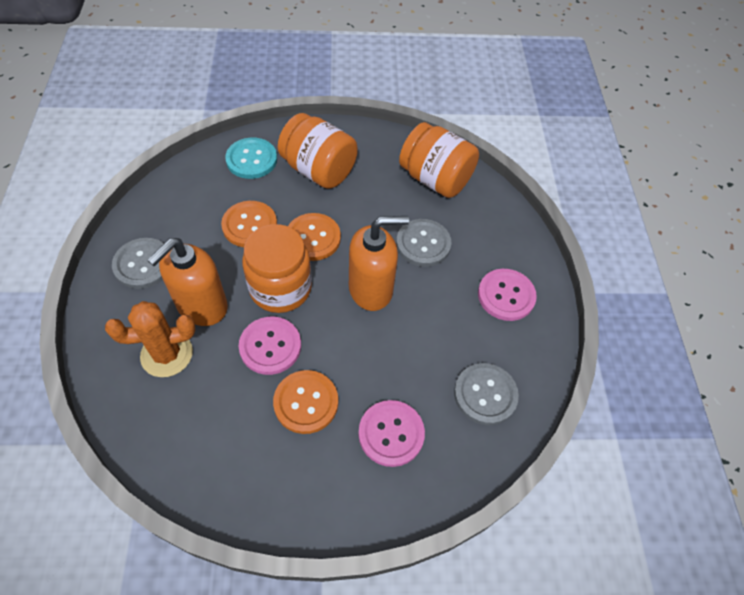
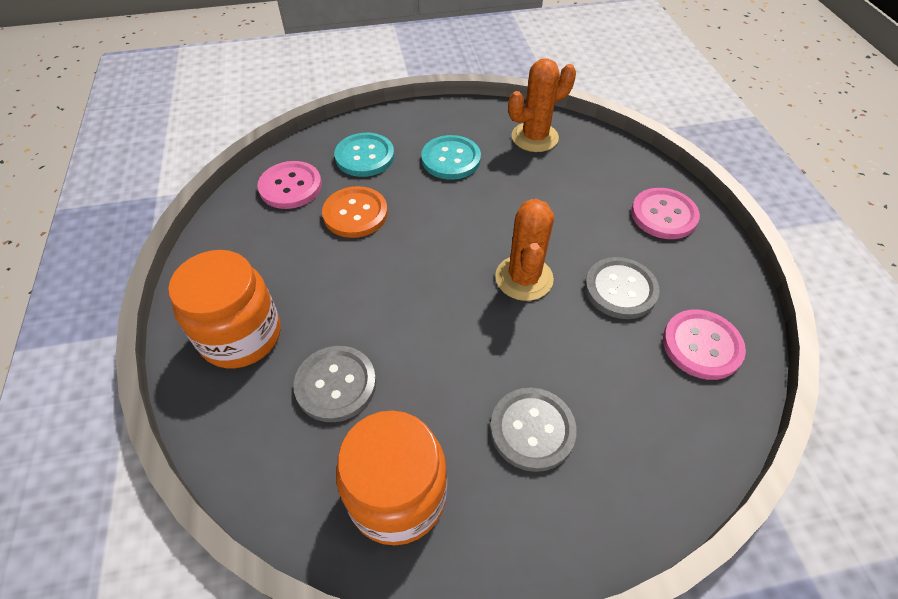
orange button: [221,201,277,247] [273,370,338,434] [288,213,341,261] = 3 -> [322,186,388,238] = 1
orange cactus: [105,301,195,377] = 1 -> [495,199,554,301] [508,58,576,152] = 2
orange jar: [242,224,312,313] [278,113,358,189] [399,122,479,198] = 3 -> [168,250,281,368] [336,410,447,545] = 2
orange soap dispenser: [147,238,228,326] [349,216,409,311] = 2 -> none = 0
turquoise button: [225,138,277,179] = 1 -> [334,133,394,177] [421,135,481,180] = 2

